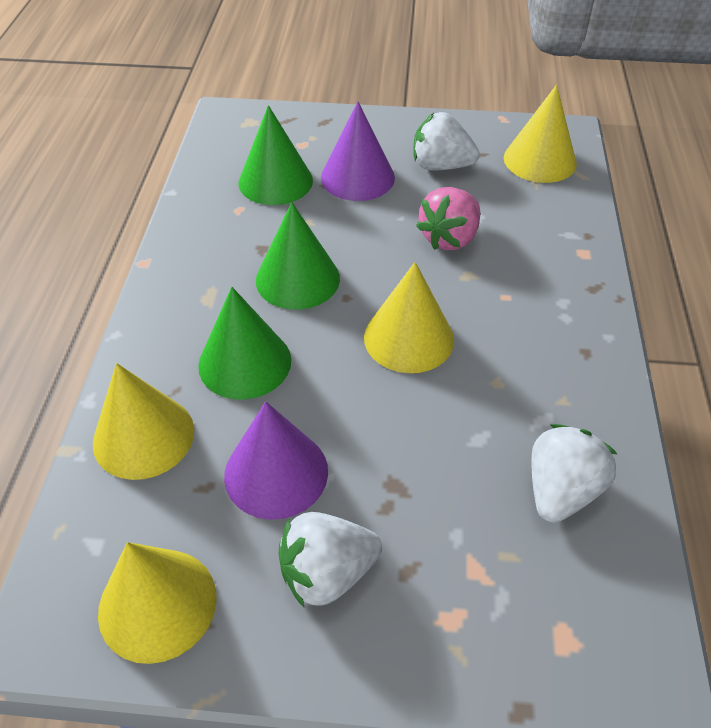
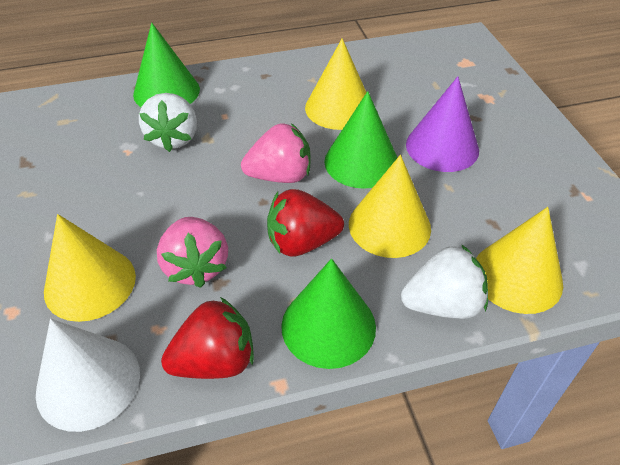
pink strawberry: [416,187,481,250] = 1 -> [157,217,228,288] [241,123,311,183] = 2
purple cone: [224,401,328,520] [321,102,395,201] = 2 -> [406,76,479,172] = 1
red strawberry: none = 0 -> [161,297,254,379] [267,189,344,257] = 2
white cone: none = 0 -> [36,319,140,432] = 1
white strawberry: [279,512,382,607] [413,112,479,170] [532,424,617,523] = 3 -> [139,93,197,152] [401,244,488,319] = 2

